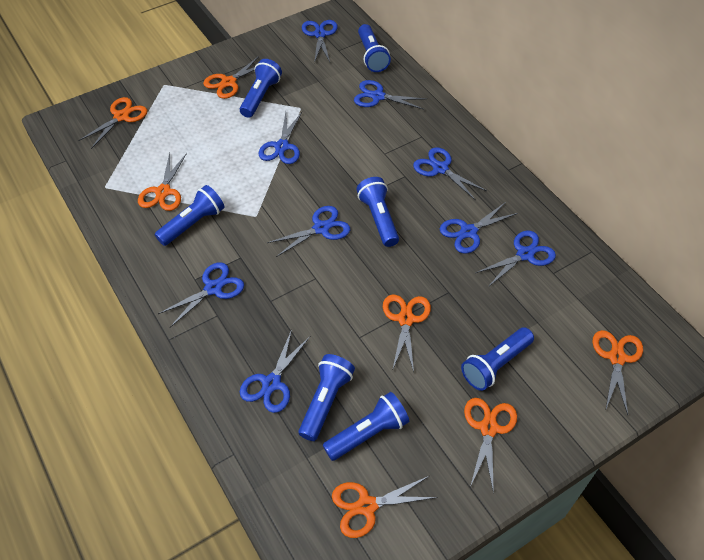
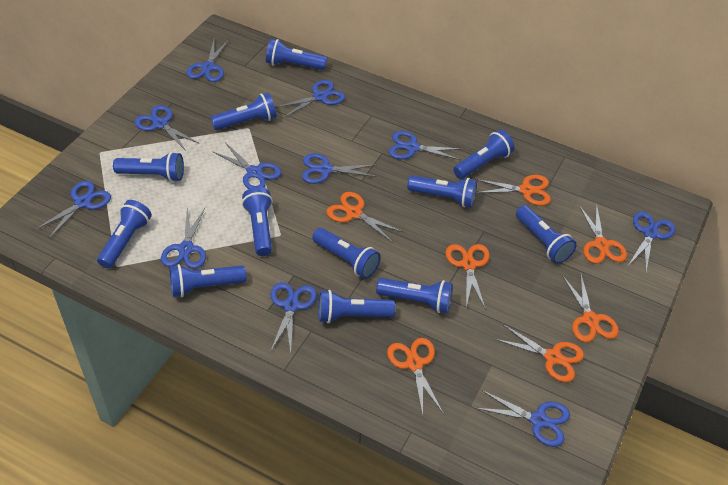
blue flashlight: [155,185,224,246] [240,59,282,118] [299,354,355,441] [323,392,409,461] [357,177,399,247] [358,24,391,72] [461,327,534,391] = 7 -> [97,200,152,269] [113,152,184,182] [170,264,246,297] [211,92,277,130] [242,187,273,256] [266,39,327,70] [312,228,381,279] [318,290,395,323] [376,278,453,313] [407,175,477,208] [453,130,515,179] [516,205,577,263] = 12
blue scissors: [158,262,244,327] [240,329,310,413] [258,112,302,164] [267,206,350,257] [302,20,338,63] [354,80,426,110] [413,147,487,201] [440,202,518,254] [475,230,556,287] = 9 -> [35,181,111,239] [135,105,200,151] [161,208,206,269] [187,39,229,82] [212,142,281,189] [270,282,317,353] [275,80,345,118] [302,153,377,184] [389,131,461,160] [476,390,570,447] [628,212,675,271] = 11

